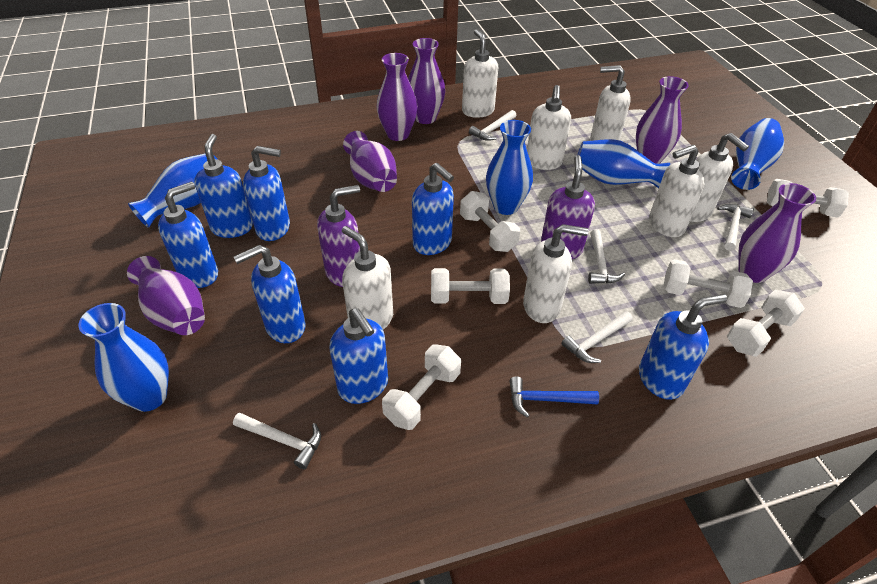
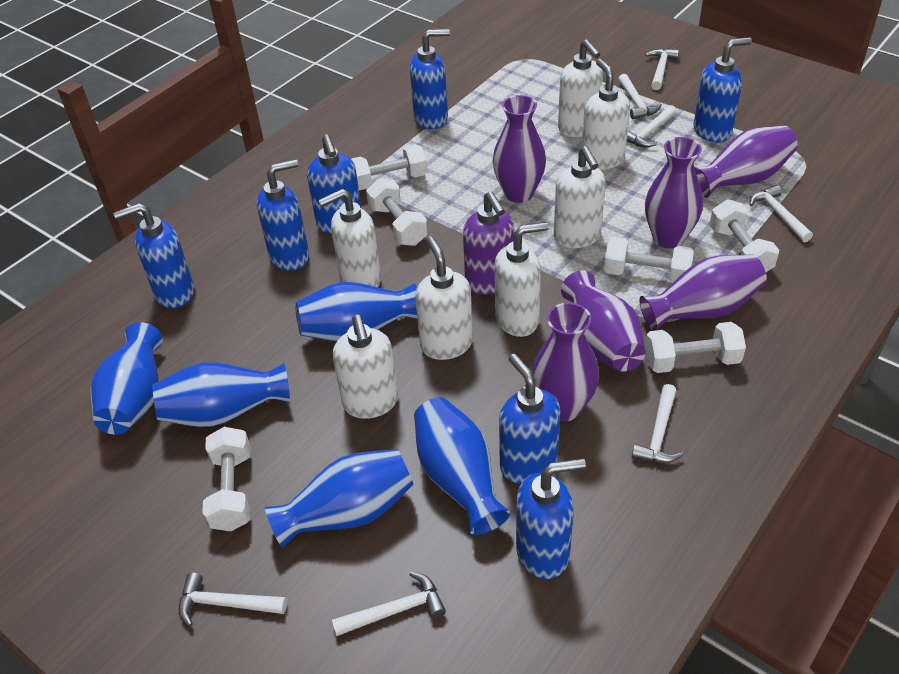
blue hammer: [509,376,599,418] = 1 -> none = 0
purple soap dispenser: [317,185,360,287] [541,155,595,259] = 2 -> [463,191,514,295] = 1
white hammer: [233,412,321,469] [469,110,517,141] [561,311,633,363] [588,229,625,284] [717,204,754,251] = 5 -> [178,572,287,626] [332,572,446,636] [618,74,662,119] [627,105,676,148] [632,384,683,463] [645,48,679,90] [750,185,813,242] = 7

